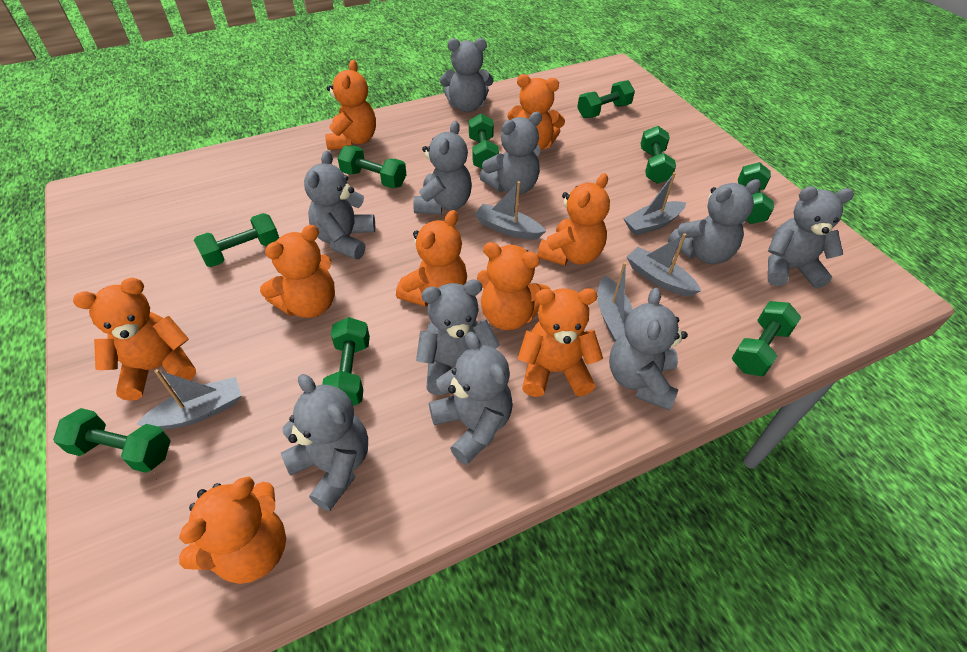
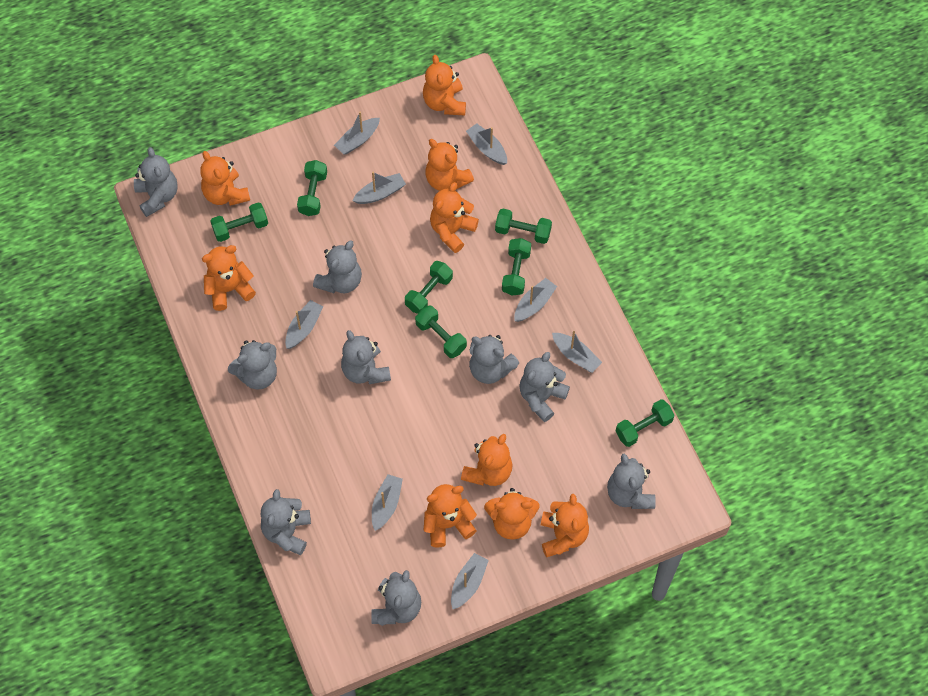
green dumbbell: [53,408,171,473] [194,213,279,267] [322,317,370,406] [338,146,406,188] [469,114,499,169] [577,80,635,118] [641,126,676,184] [732,301,801,376] [738,162,774,224] = 9 -> [211,202,268,242] [297,160,327,216] [405,261,453,314] [415,306,467,358] [495,208,552,244] [502,238,531,295] [616,399,674,447] = 7
grey boat: [137,369,242,430] [474,181,546,240] [598,262,633,342] [624,172,686,235] [627,233,701,297] = 5 -> [285,300,323,349] [334,112,380,155] [352,172,406,204] [372,474,403,531] [451,553,489,609] [466,123,507,165] [514,278,557,322] [552,331,602,373] = 8
grey teddy bear: [281,374,368,511] [304,151,375,260] [413,121,472,214] [416,279,500,395] [429,332,513,465] [440,38,493,112] [480,112,542,195] [609,288,688,411] [668,179,761,264] [768,186,854,288] = 10 -> [134,147,178,217] [228,340,277,390] [261,489,311,555] [313,240,362,293] [341,330,391,384] [371,570,421,626] [469,335,519,384] [519,352,570,422] [607,454,656,509] = 9

